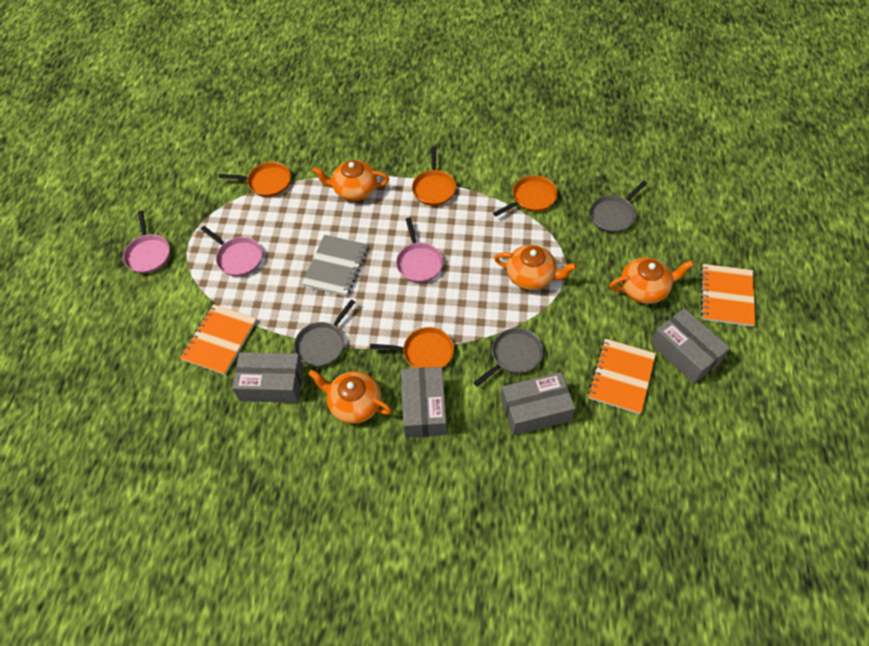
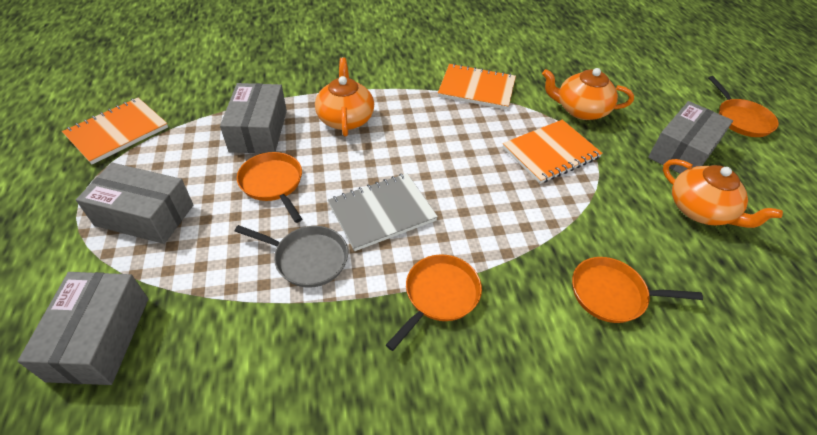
grey pan: [294,299,355,367] [473,328,543,387] [590,180,647,233] = 3 -> [235,225,348,288] = 1
orange teapot: [309,370,392,424] [312,160,389,201] [494,245,577,290] [609,258,694,304] = 4 -> [315,57,374,136] [542,68,634,120] [663,159,783,228] = 3
pink pan: [123,211,170,273] [201,226,262,277] [396,218,443,283] = 3 -> none = 0

